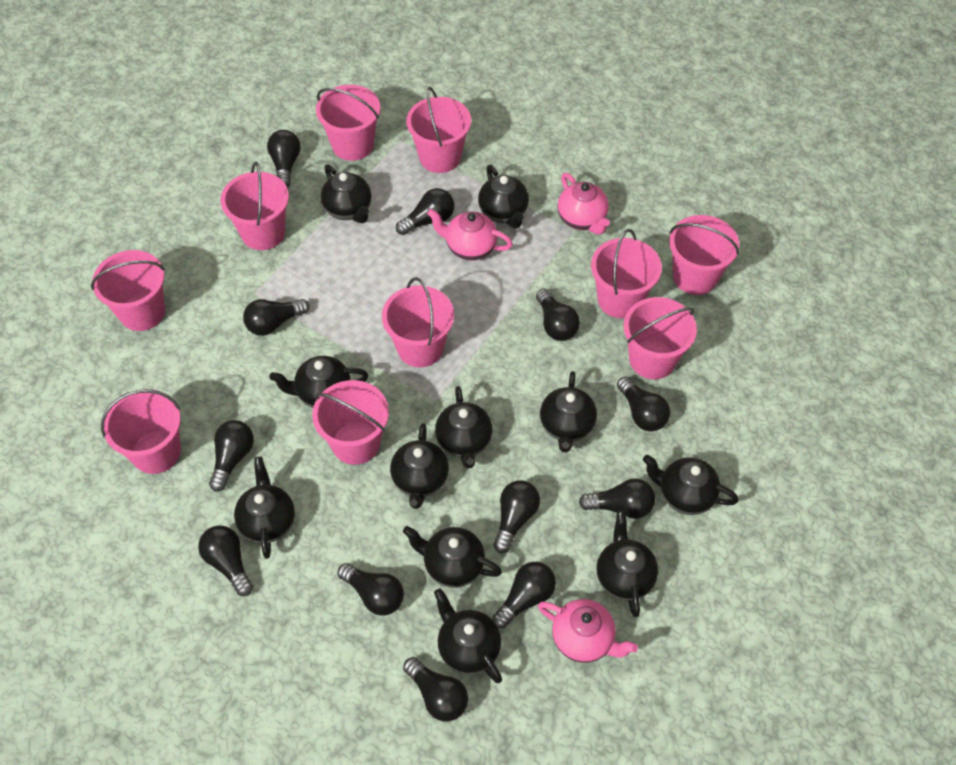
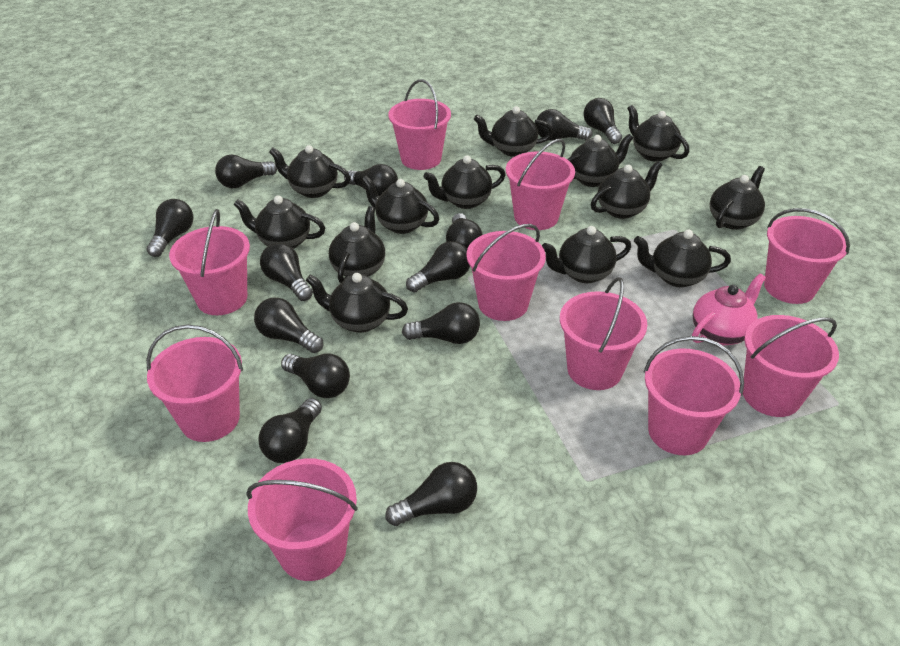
black light bulb: [198,525,253,596] [209,420,254,492] [243,299,309,336] [267,130,301,188] [337,563,404,616] [396,188,455,235] [403,657,468,722] [492,562,556,629] [494,480,540,553] [536,289,580,341] [579,479,655,519] [617,377,670,431] = 12 -> [146,199,193,257] [215,155,277,188] [254,297,323,353] [259,398,322,463] [260,243,313,301] [281,354,350,398] [344,164,398,196] [385,462,477,526] [402,302,480,344] [406,241,470,293] [446,213,483,249] [535,109,593,140] [583,98,622,144] = 13
black teapot: [234,457,295,559] [269,356,368,408] [321,164,372,223] [390,423,449,509] [403,526,502,588] [434,588,502,683] [435,386,493,468] [478,165,529,228] [540,371,597,453] [596,511,658,617] [643,455,739,515] = 11 -> [233,195,325,249] [269,145,351,198] [306,273,408,333] [329,206,385,283] [361,176,439,234] [424,155,506,209] [474,106,553,157] [542,226,631,283] [567,134,633,187] [591,161,662,219] [627,105,689,162] [634,230,731,287] [710,166,765,230] = 13
pink teapot: [427,209,513,261] [538,599,638,663] [558,173,610,235] = 3 -> [692,273,766,345] = 1

